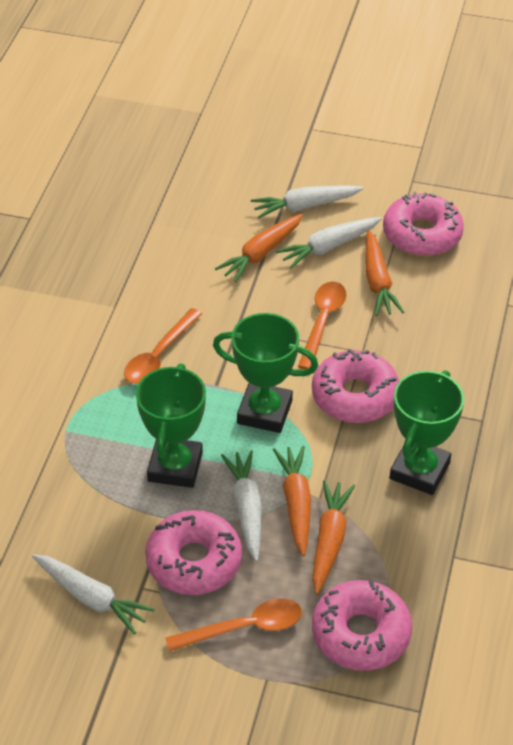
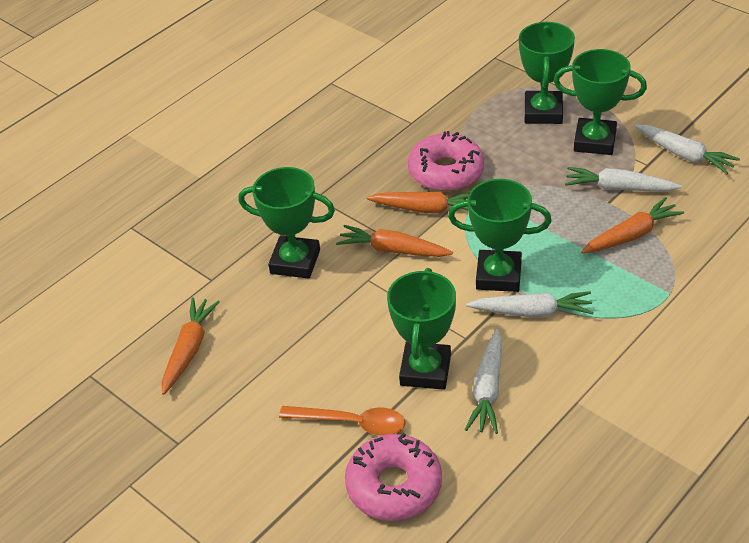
green trophy: [136,364,206,488] [213,313,318,433] [390,370,464,495] = 3 -> [238,167,335,279] [387,268,456,390] [448,179,552,292] [519,22,575,124] [554,49,647,155] = 5
orange spoon: [124,308,202,384] [165,598,302,651] [298,282,347,369] = 3 -> [279,406,405,436] = 1
pink donut: [145,510,242,595] [312,349,399,423] [312,579,412,671] [383,192,464,256] = 4 -> [345,433,442,521] [408,131,484,191] = 2

